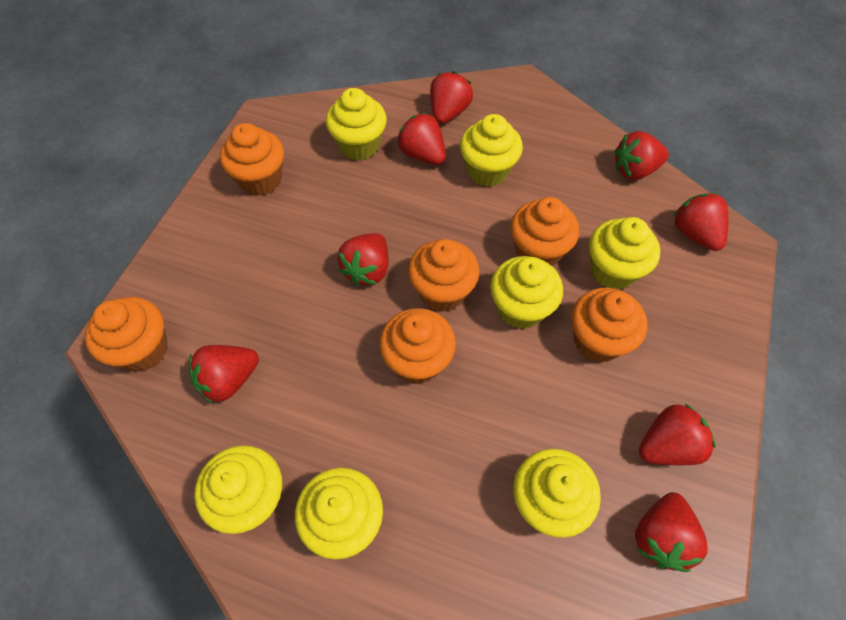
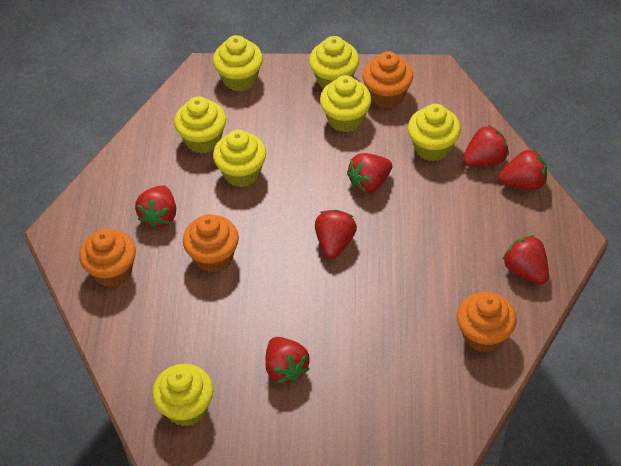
orange cupcake: [85,297,168,372] [220,123,284,196] [379,308,456,384] [408,239,480,312] [510,197,579,266] [571,288,647,362] = 6 -> [79,229,136,287] [183,214,239,273] [362,51,413,108] [457,292,517,353] = 4
red strawberry: [189,345,259,404] [337,233,389,286] [397,113,446,165] [430,71,473,124] [614,131,669,180] [635,492,708,572] [639,403,716,465] [673,193,728,251] = 8 -> [135,185,176,229] [265,337,310,383] [315,210,357,259] [347,153,392,193] [463,125,509,167] [499,149,547,190] [503,235,549,284] = 7

